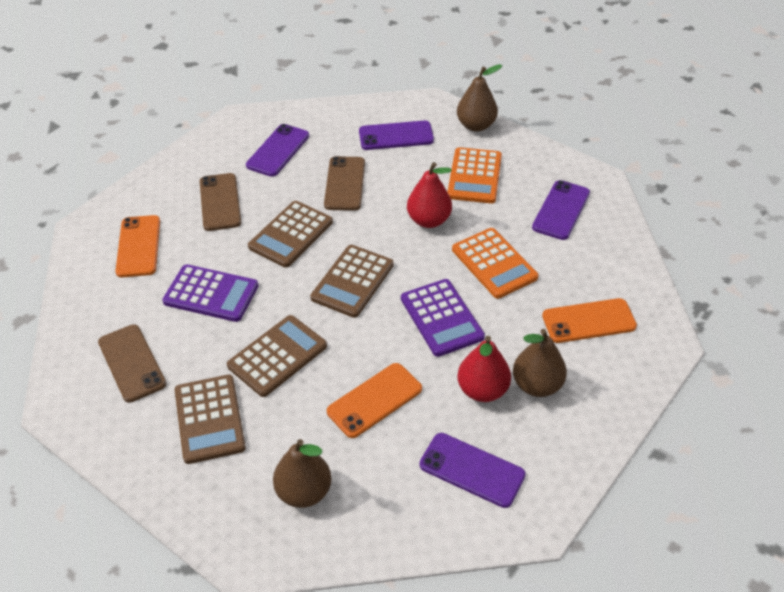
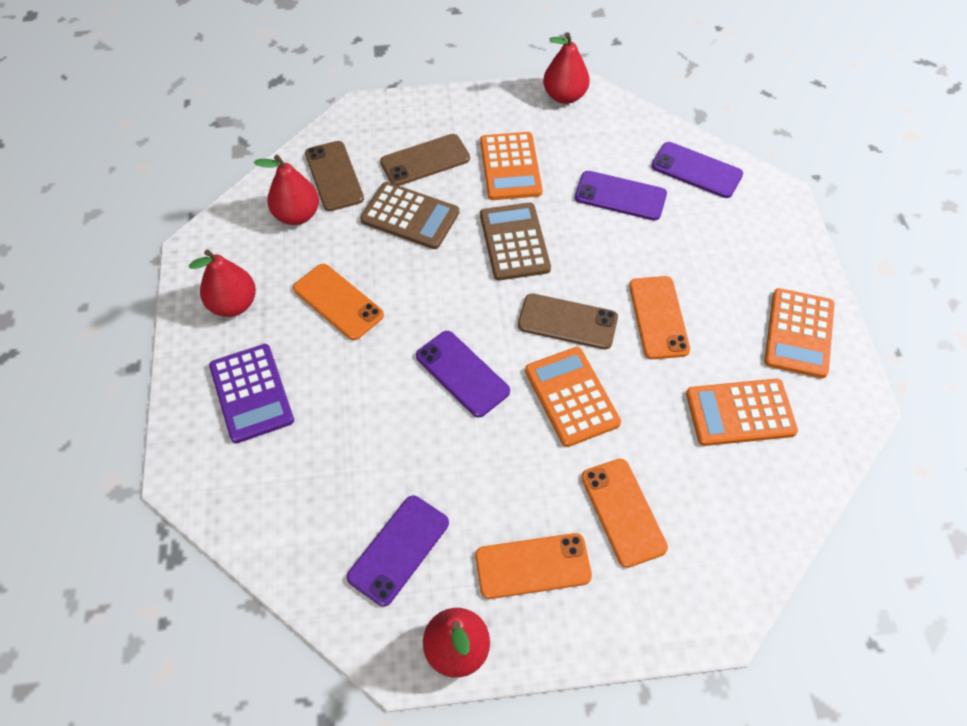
brown calculator: [175,375,246,464] [227,315,327,397] [248,201,333,268] [310,245,394,318] = 4 -> [360,182,459,249] [480,203,551,281] = 2
brown pear: [273,439,331,508] [457,64,502,132] [513,329,567,397] = 3 -> none = 0
orange calculator: [447,147,502,203] [452,228,539,299] = 2 -> [480,132,543,200] [525,347,621,447] [686,379,798,446] [764,288,835,378] = 4
orange phone: [115,215,160,277] [327,363,422,438] [542,298,637,343] = 3 -> [293,264,384,340] [475,533,592,599] [581,459,668,568] [629,276,690,359] = 4
purple calculator: [162,264,259,322] [401,279,485,357] = 2 -> [209,344,294,443] = 1
red pear: [407,162,452,228] [457,336,511,402] = 2 -> [189,250,256,317] [254,155,319,225] [423,608,490,678] [543,32,590,104] = 4

